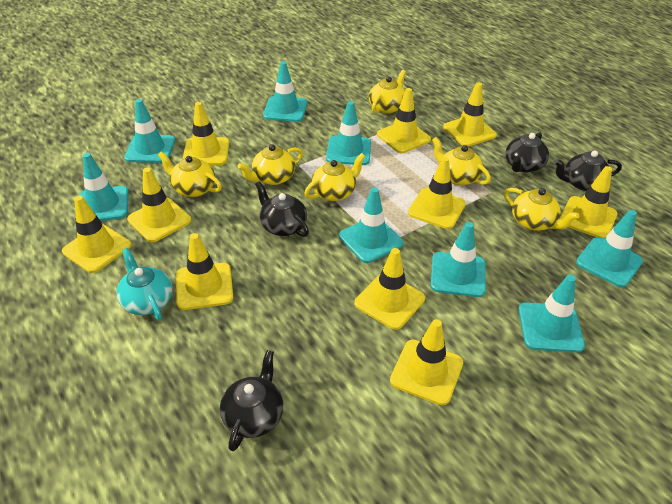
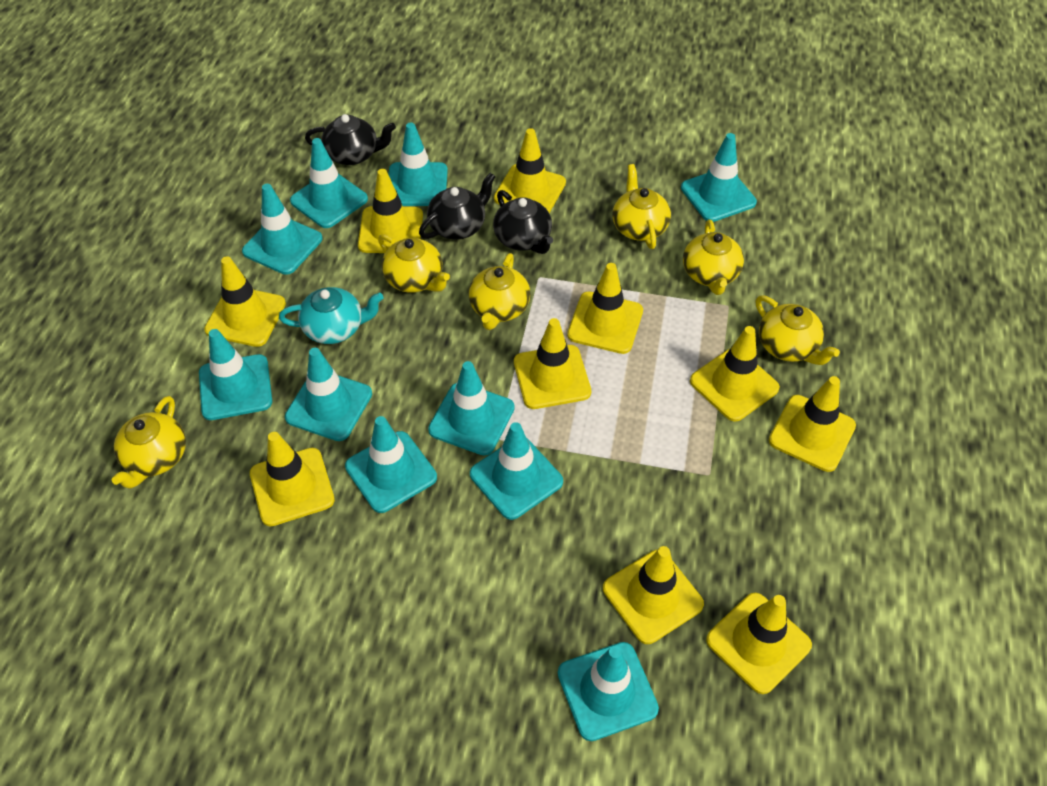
black teapot: [220,350,283,451] [255,181,309,237] [505,132,549,172] [554,150,622,191] = 4 -> [305,114,396,165] [419,172,496,240] [493,190,553,254] = 3
turquoise traffic cone: [79,153,128,221] [124,99,175,163] [263,61,307,122] [326,101,371,165] [339,187,404,263] [431,222,486,297] [519,275,585,353] [576,210,643,287] = 8 -> [199,329,272,420] [242,184,322,275] [285,348,372,441] [290,138,368,228] [345,416,437,513] [388,123,448,206] [428,361,515,456] [470,422,563,520] [558,642,659,741] [681,133,757,222] = 10

